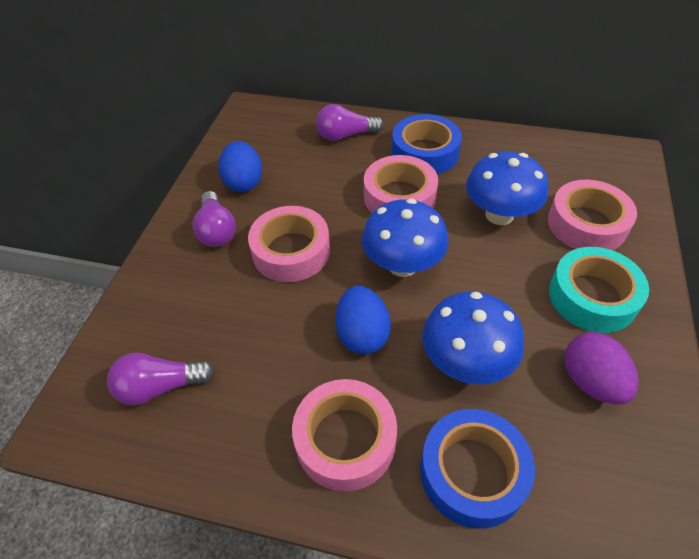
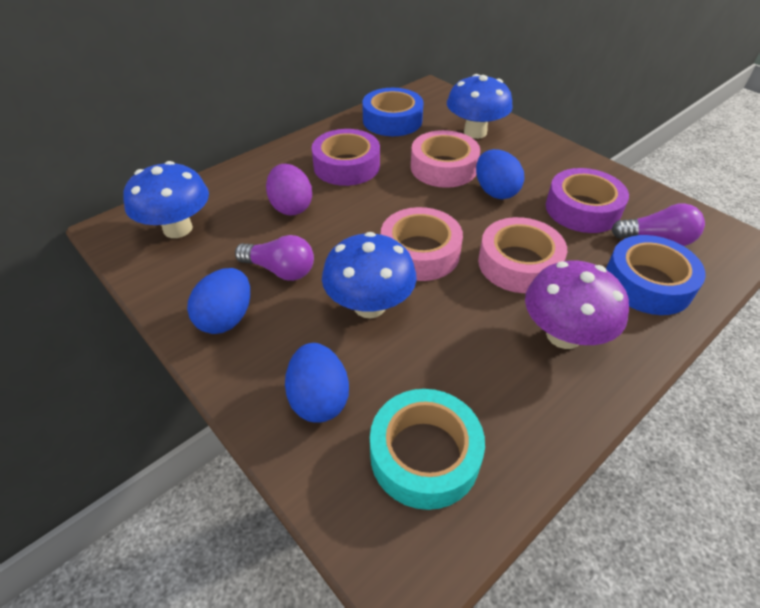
blue egg: [218,141,262,192] [336,286,391,354] = 2 -> [187,268,250,334] [285,343,349,422] [476,149,524,199] = 3
pink tape: [248,206,330,282] [292,379,397,492] [364,155,438,213] [548,180,637,250] = 4 -> [381,207,463,281] [411,130,480,188] [478,217,567,293] = 3
purple light bulb: [107,353,215,405] [192,191,236,247] [316,104,384,141] = 3 -> [235,235,314,281] [611,203,705,246] = 2
purple mushroom: none = 0 -> [525,260,629,349] = 1
purple tape: none = 0 -> [312,129,380,186] [546,168,629,233] = 2

